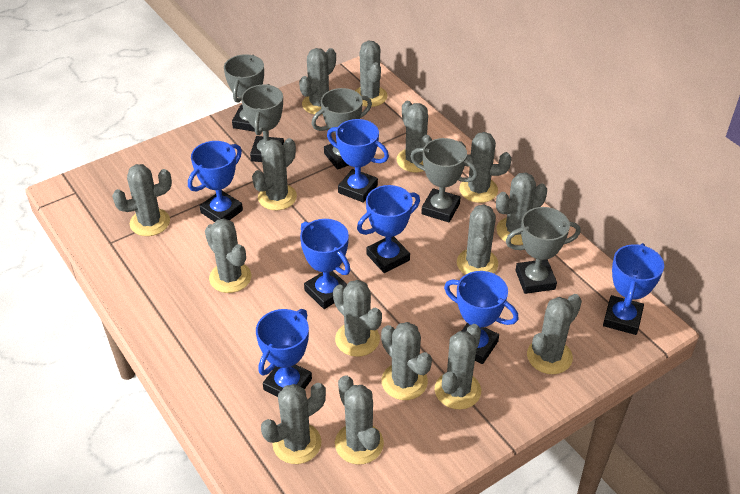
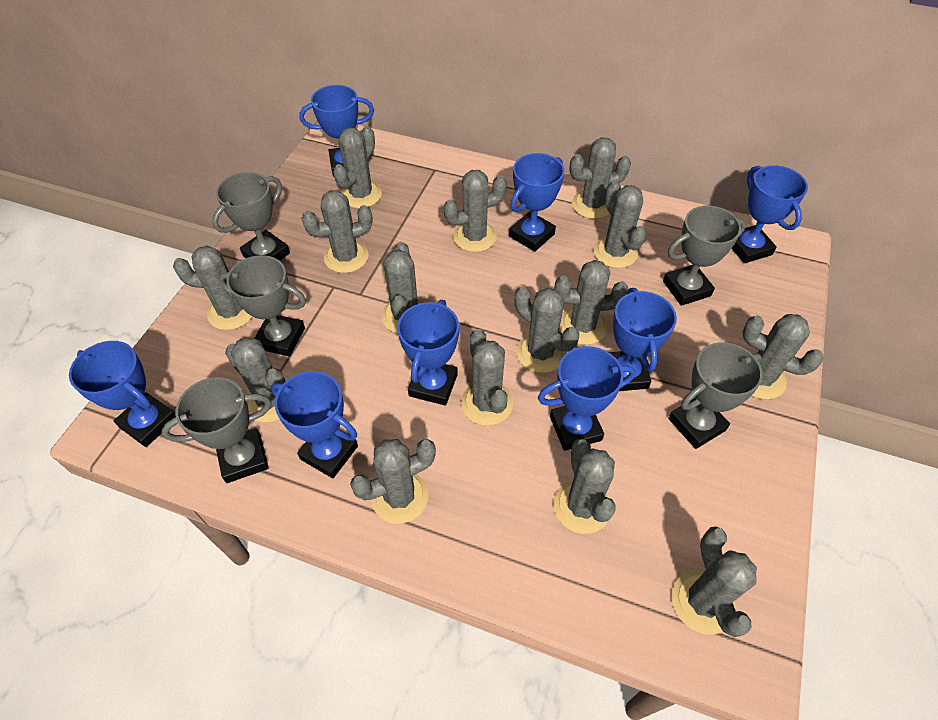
blue trophy: [188,141,243,222] [256,309,312,397] [300,219,350,309] [327,119,389,203] [357,185,420,273] [444,271,519,364] [603,243,664,335] = 7 -> [69,341,176,447] [271,371,358,478] [299,85,374,176] [397,300,459,406] [509,153,565,252] [538,346,635,451] [609,288,677,391] [732,165,808,263] = 8

